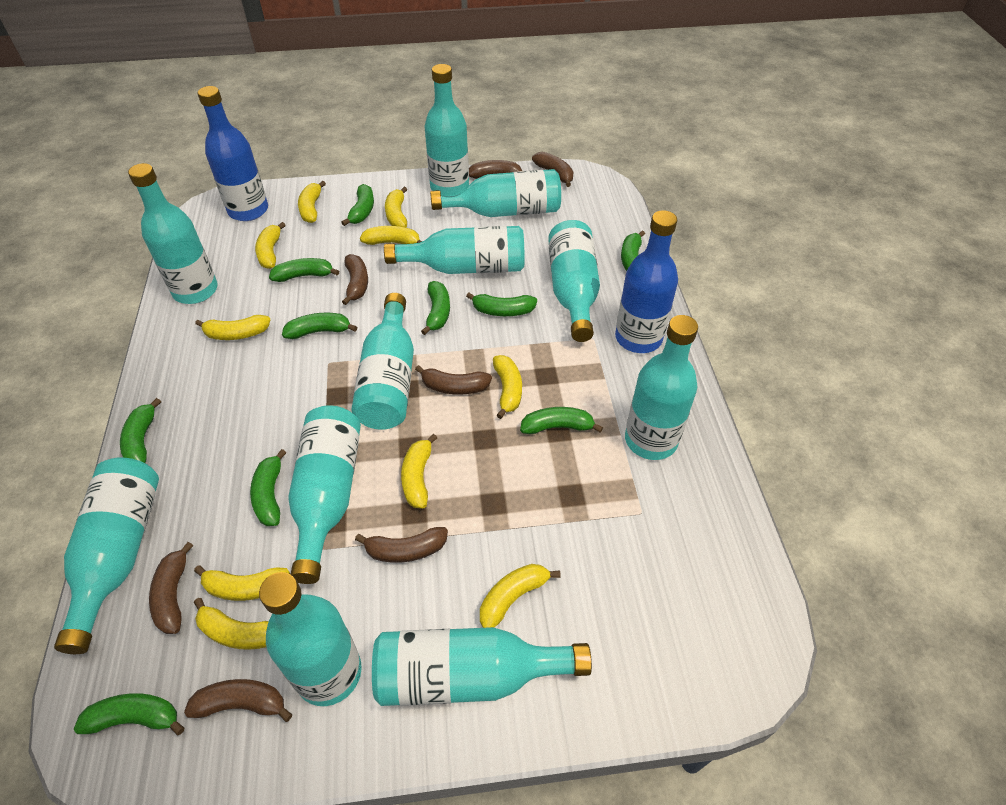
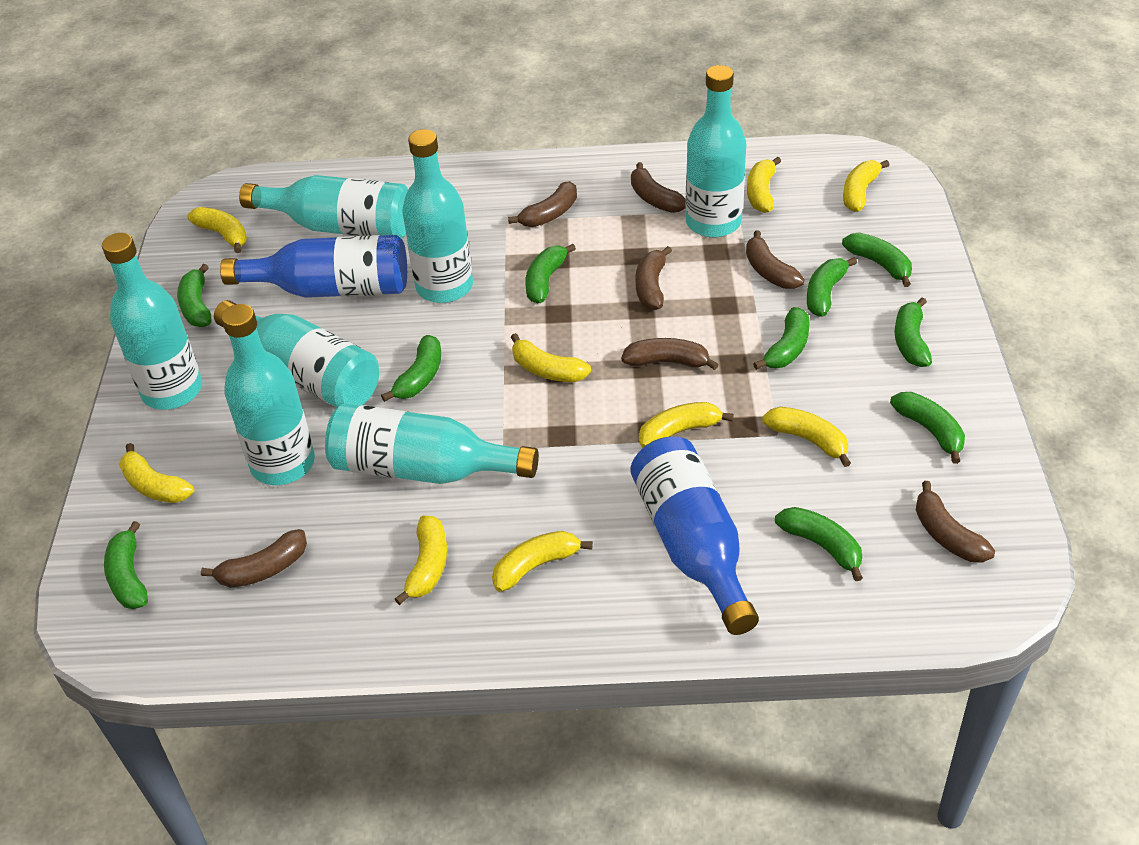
turquoise bottle: [54,457,159,654] [128,163,218,304] [259,572,362,706] [288,405,361,584] [351,293,414,430] [372,627,592,706] [384,226,525,274] [424,64,469,191] [430,169,561,217] [548,220,600,342] [625,315,698,460] = 11 -> [102,233,202,410] [214,300,379,408] [221,304,315,485] [239,175,408,239] [325,404,539,484] [403,129,473,303] [685,65,746,237] = 7
yellow banana: [194,566,290,601] [194,598,269,650] [195,315,270,340] [255,222,286,269] [298,181,326,223] [360,226,422,245] [385,187,407,228] [401,434,437,509] [480,564,561,628] [493,355,522,419] = 10 -> [119,443,194,503] [187,207,247,253] [395,515,447,605] [492,531,593,592] [511,333,591,382] [639,402,734,448] [747,157,781,213] [762,407,851,467] [843,160,889,212] = 9

